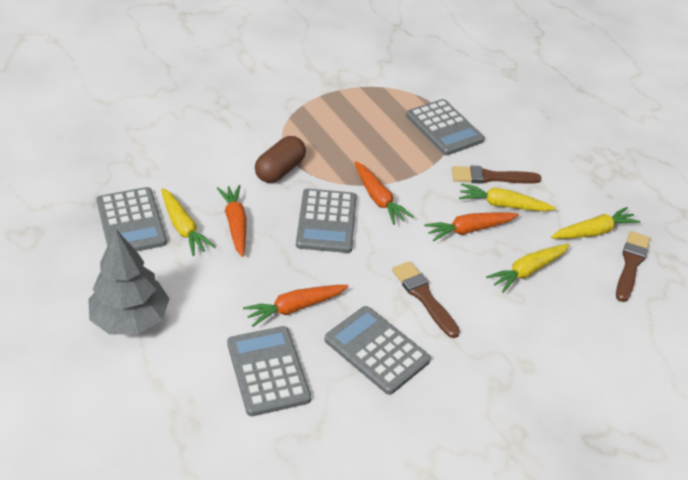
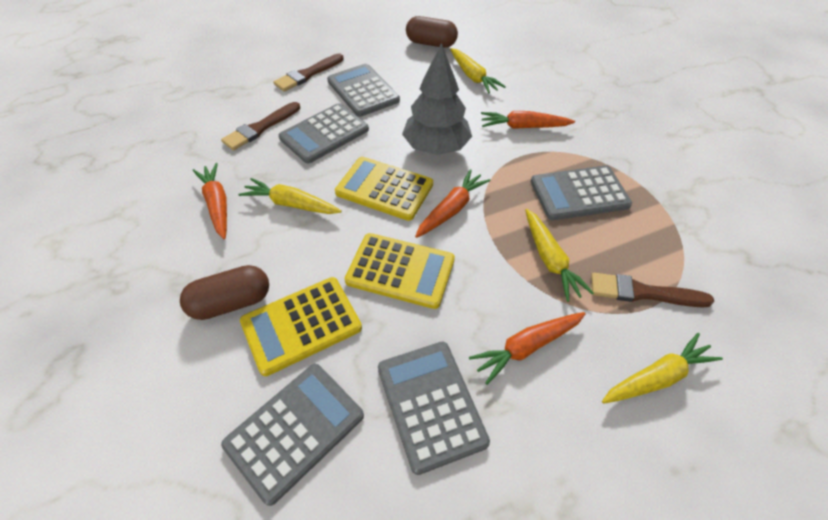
brown capsule: [255,136,306,183] = 1 -> [180,265,269,320] [406,16,458,48] = 2
yellow calculator: none = 0 -> [240,277,362,376] [335,157,433,221] [345,233,455,309] = 3

